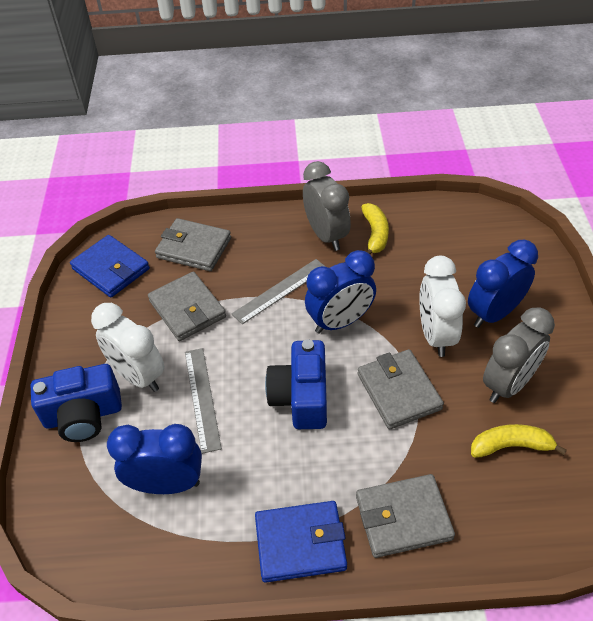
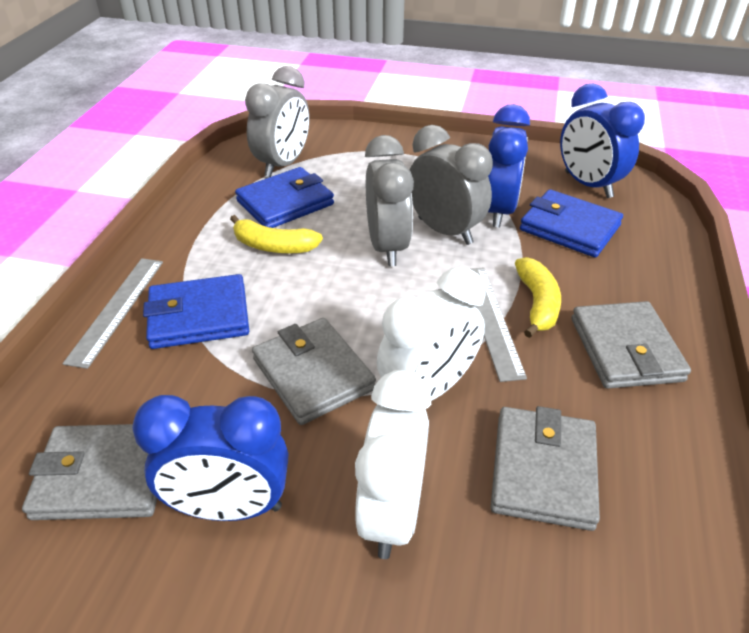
blue camera: [31,364,122,442] [265,339,327,429] = 2 -> none = 0
blue wallet: [70,235,150,298] [255,501,347,583] = 2 -> [143,274,249,349] [235,167,334,228] [520,189,623,257] = 3
grey clock: [303,161,351,251] [483,307,555,403] = 2 -> [245,66,310,177] [365,135,414,266] [409,125,493,245] = 3

